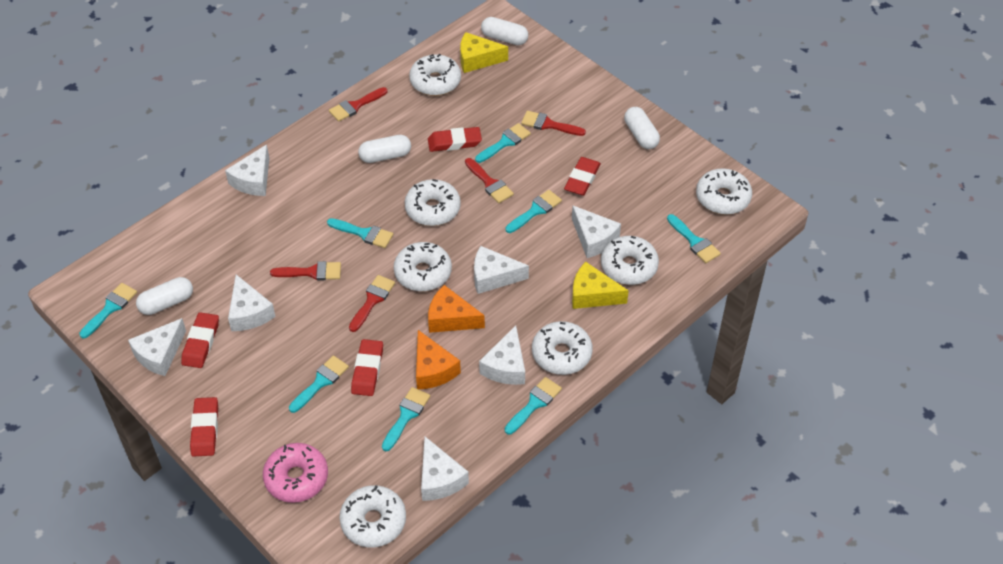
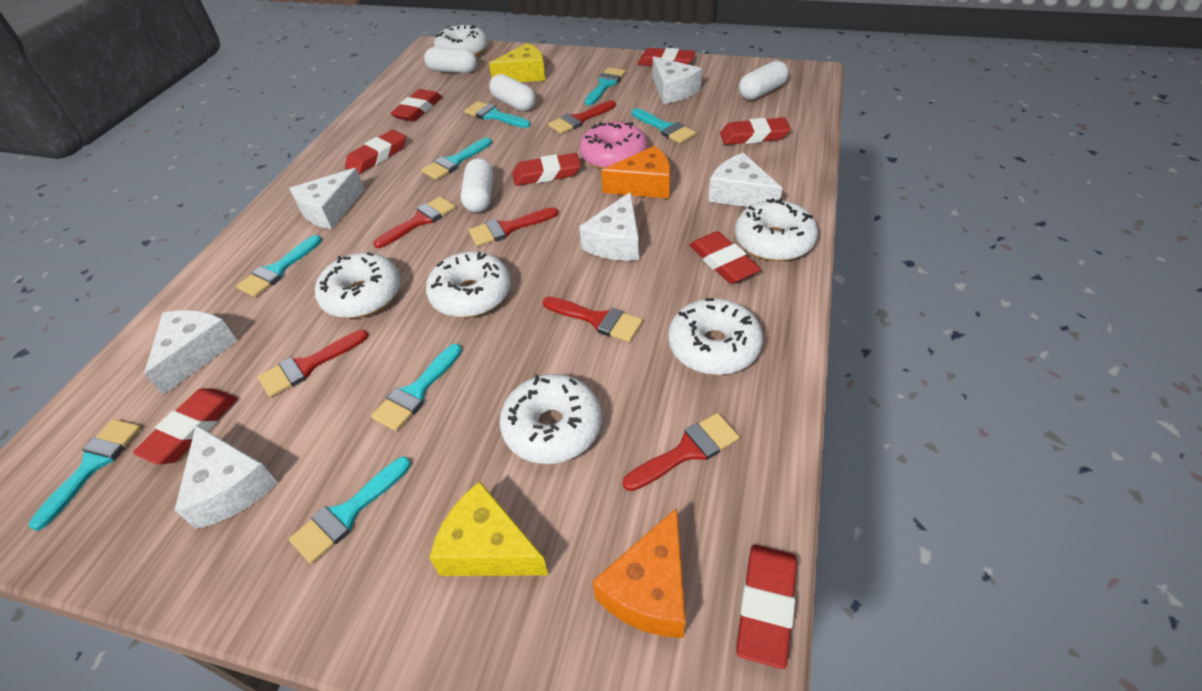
red brush: [270,261,341,281] [329,87,387,122] [349,275,395,332] [465,158,514,203] [521,111,586,136] = 5 -> [258,330,368,397] [373,196,455,248] [469,207,558,246] [542,297,643,342] [548,100,616,134] [623,413,740,491] = 6
red eraser: [181,312,219,368] [190,397,218,457] [351,339,383,396] [428,127,482,152] [564,157,601,196] = 5 -> [133,388,238,464] [345,130,406,174] [390,89,442,122] [512,153,581,186] [637,48,696,66] [689,231,761,284] [720,117,791,145] [736,545,797,669] = 8
white cheese: [128,318,186,376] [225,145,269,196] [228,275,276,331] [421,437,469,501] [474,246,529,294] [479,325,525,385] [572,205,621,258] = 7 -> [144,310,237,395] [175,425,278,529] [289,168,365,229] [579,192,639,261] [653,56,702,104] [708,153,782,207] = 6
white donut: [339,485,406,547] [394,242,452,291] [405,179,461,226] [409,53,461,96] [532,321,592,375] [601,236,659,285] [696,168,752,215] = 7 -> [315,252,401,318] [426,251,511,317] [434,25,488,56] [499,374,601,464] [668,298,763,375] [735,198,818,261] = 6

